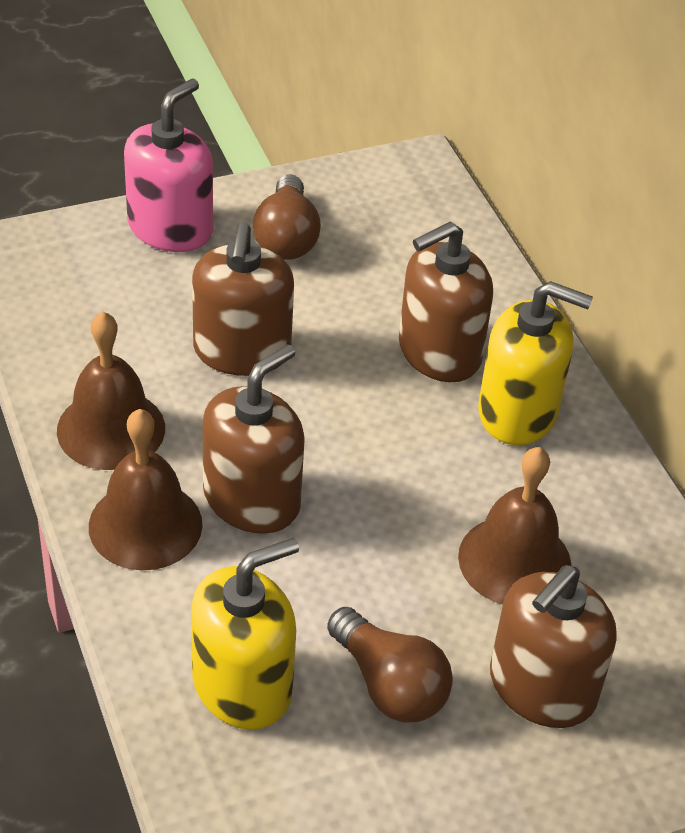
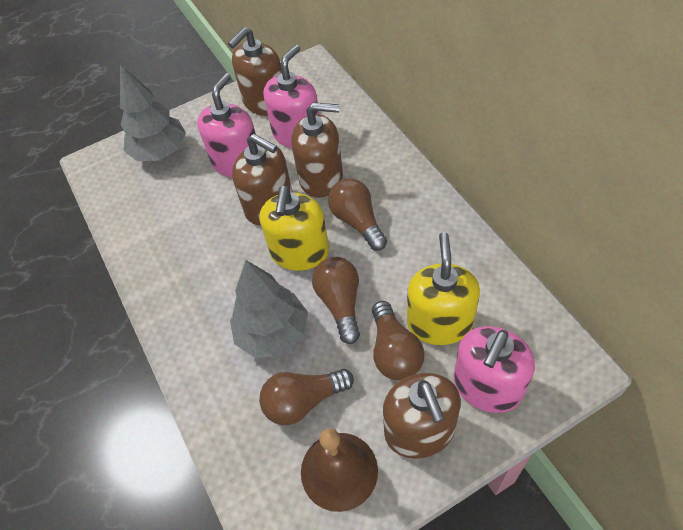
brown bell: [57,312,165,470] [89,409,203,570] [458,447,572,605] = 3 -> [301,429,378,512] = 1
brown light bulb: [253,174,321,260] [327,607,453,723] = 2 -> [259,369,354,425] [312,257,360,344] [328,178,387,251] [372,301,424,380] = 4
grey tree: none = 0 -> [120,65,186,161] [230,260,308,358] = 2
pink soap dispenser: [124,79,213,252] = 1 -> [197,73,256,177] [263,45,319,148] [454,326,535,413] = 3

